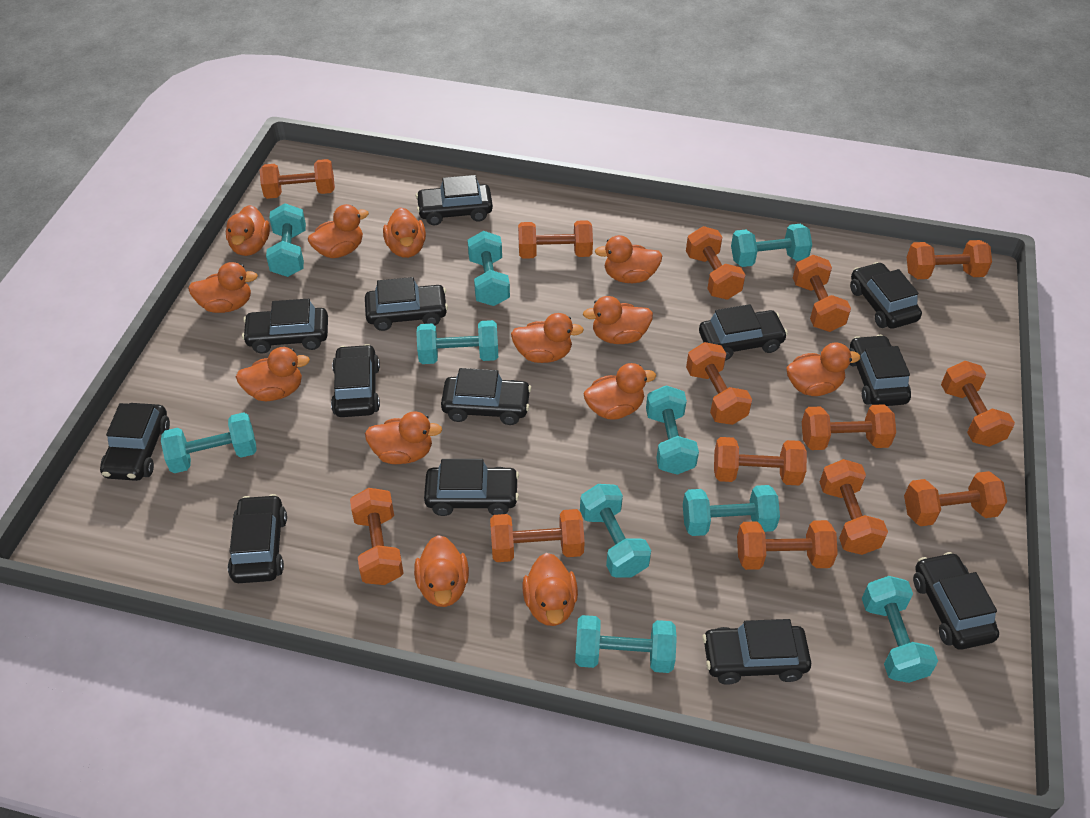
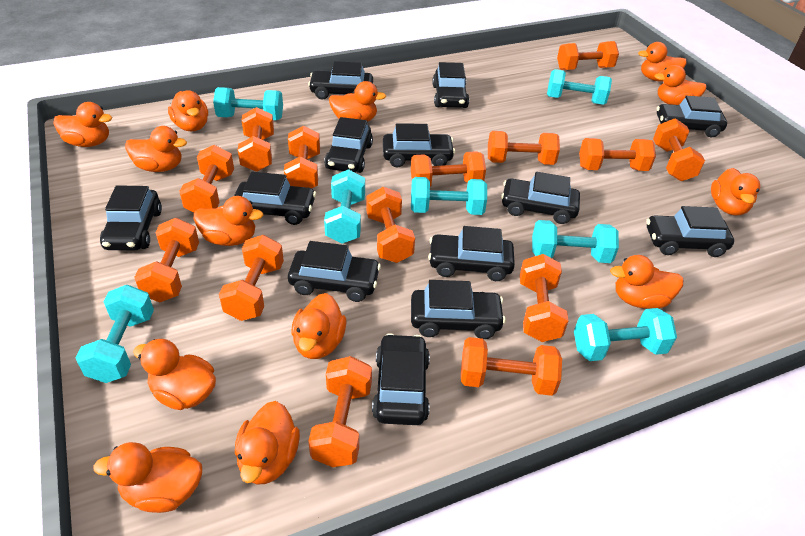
turquoise dumbbell: [161,412,257,473] [266,203,306,277] [416,320,498,364] [468,231,510,306] [575,615,677,673] [580,484,651,578] [646,386,699,475] [683,485,780,536] [731,224,812,267] [862,576,938,683] = 10 -> [76,285,154,383] [213,87,283,120] [324,169,365,244] [411,177,487,215] [532,220,619,263] [547,69,612,105] [574,308,677,361] = 7

